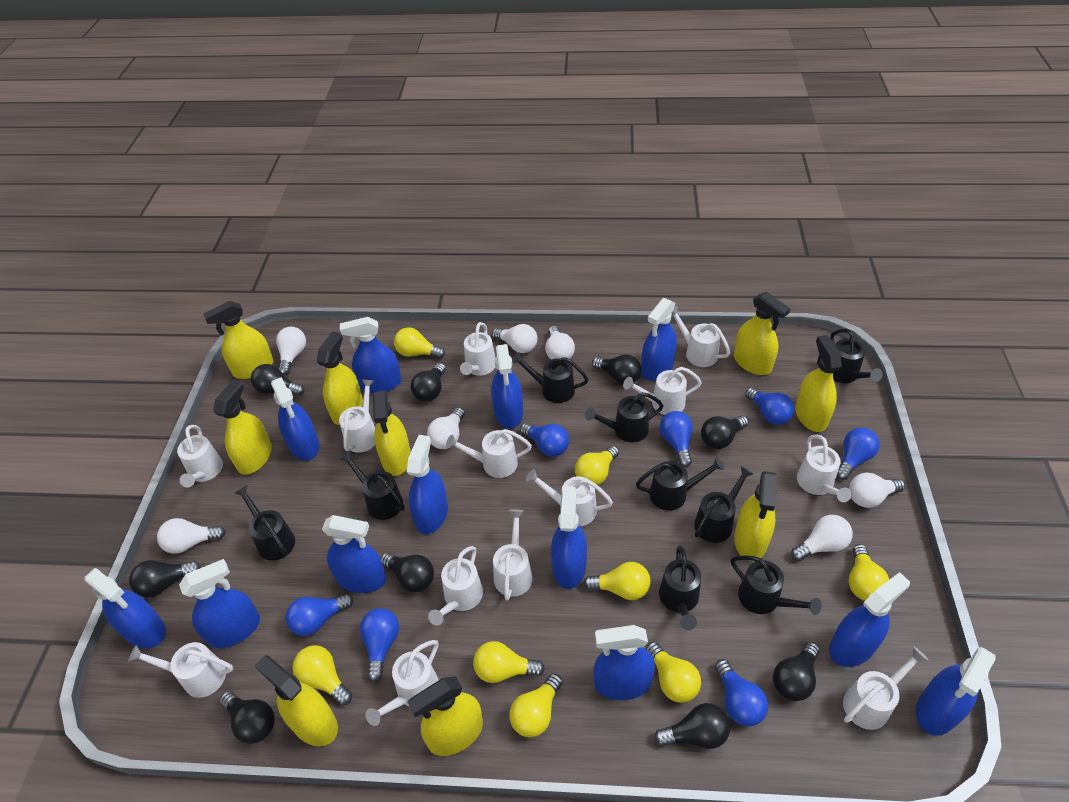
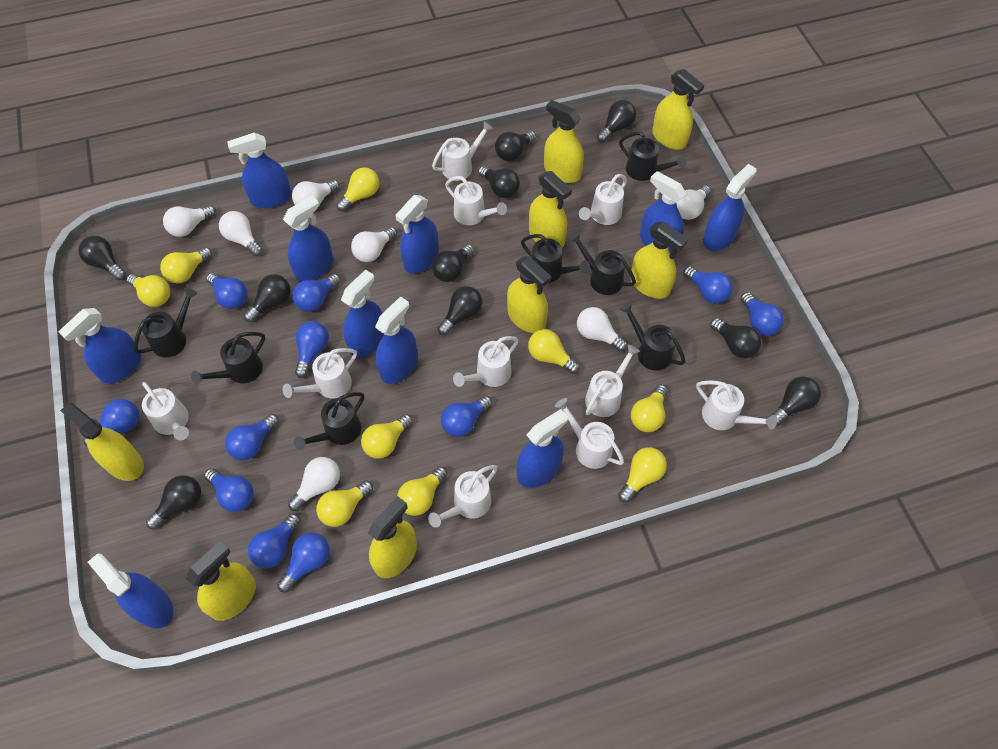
black light bulb: [129,560,201,597] [219,691,275,744] [251,364,304,396] [380,553,434,592] [411,363,446,402] [592,354,641,385] [654,703,730,749] [701,416,749,449] [773,642,820,701] = 9 -> [78,236,126,280] [146,475,201,530] [244,274,291,322] [432,244,474,282] [438,286,482,335] [478,166,520,198] [495,131,536,161] [597,100,636,142] [710,318,761,358] [770,377,821,425] = 10
black watering can: [235,485,295,561] [339,451,405,520] [512,352,588,403] [585,392,664,442] [636,457,724,511] [659,545,701,630] [694,466,754,543] [731,555,821,615] [830,329,883,383] = 9 -> [134,288,197,358] [191,332,265,385] [294,392,364,451] [521,234,590,283] [569,232,636,295] [619,132,687,181] [620,302,686,371] = 7
blue light bulb: [286,594,353,636] [360,608,399,682] [520,423,569,456] [660,411,693,467] [715,659,768,726] [745,387,794,425] [837,428,880,480] = 7 -> [83,399,139,446] [204,468,254,512] [206,273,247,309] [225,414,279,460] [248,513,301,569] [277,532,330,592] [292,273,340,312] [295,321,329,378] [441,396,492,437] [683,266,733,304] [741,292,784,336] = 11
blue spray bottle: [84,568,166,649] [179,559,260,648] [271,377,320,461] [322,515,386,593] [340,317,401,393] [407,435,448,534] [491,344,523,429] [551,486,587,589] [594,625,655,700] [641,298,677,381] [829,572,910,667] [916,647,996,736] = 12 -> [59,308,141,384] [88,553,173,628] [227,132,291,208] [283,196,333,281] [341,270,384,358] [375,296,418,384] [395,195,439,273] [517,409,568,488] [640,171,686,254] [703,164,756,251] = 10
white watering can: [128,642,233,698] [177,425,223,487] [339,379,375,453] [366,640,439,726] [428,546,483,626] [446,429,532,478] [460,322,496,376] [493,510,532,601] [526,469,613,526] [623,367,702,415] [671,306,730,367] [797,435,852,502] [843,647,928,730] = 13 -> [142,382,189,440] [282,348,357,399] [428,465,498,528] [432,121,493,181] [445,176,507,225] [453,336,519,387] [555,398,624,469] [579,174,627,225] [585,344,640,417] [696,381,777,430] = 10
yellow light bulb: [293,645,352,706] [394,328,445,359] [473,641,545,683] [510,673,563,737] [575,445,619,485] [583,562,650,600] [646,641,701,703] [849,544,889,601] = 8 -> [127,274,170,307] [160,247,212,284] [316,480,373,527] [336,167,379,212] [361,414,413,459] [397,466,447,516] [528,329,580,374] [618,447,667,503] [631,385,668,432] = 9
yellow spray bottle: [203,301,274,379] [213,379,272,475] [254,655,338,746] [317,331,363,425] [373,390,411,476] [408,677,483,756] [734,292,790,375] [734,471,777,561] [795,335,842,432] = 9 -> [60,403,144,481] [186,541,256,621] [368,496,417,578] [507,256,552,333] [529,171,572,248] [544,100,584,183] [630,222,688,299] [652,69,704,150] = 8

